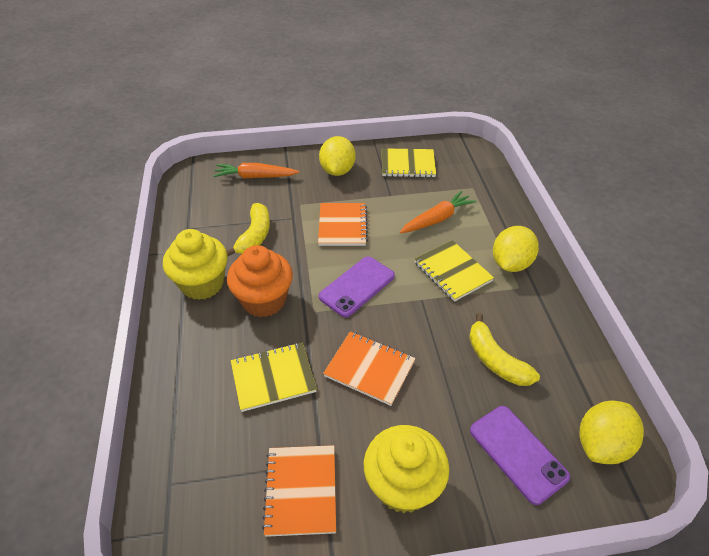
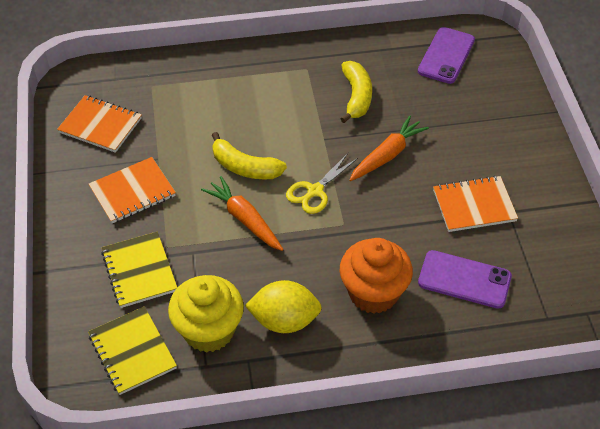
yellow cupcake: [163,229,228,300] [364,425,449,513] = 2 -> [168,275,244,353] = 1
yellow lemon: [319,136,356,176] [493,226,539,272] [580,401,644,464] = 3 -> [245,280,322,333] = 1
yellow notebook: [231,342,317,412] [382,148,436,177] [414,240,494,302] = 3 -> [88,306,177,395] [101,232,177,308] = 2
yellow scissors: none = 0 -> [286,153,358,214] = 1

